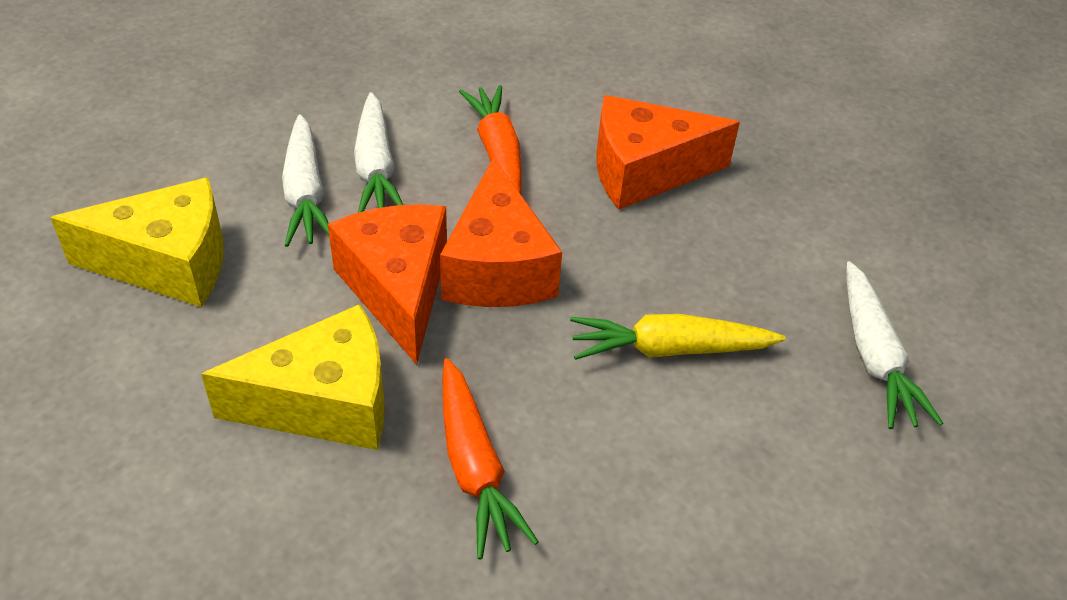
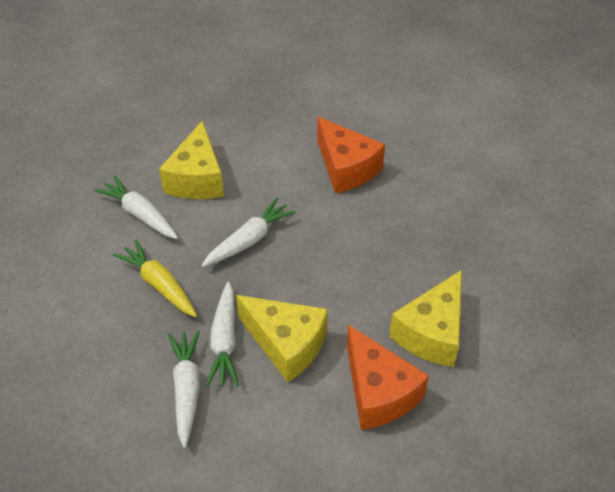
orange carrot: [442,358,539,559] [459,85,522,194] = 2 -> none = 0
orange cheese: [328,204,447,365] [440,157,562,307] [596,95,740,210] = 3 -> [317,116,385,193] [347,324,429,430] = 2
white carrot: [282,114,329,247] [354,92,403,213] [846,261,943,429] = 3 -> [94,176,178,239] [168,330,200,448] [202,198,296,267] [206,281,239,387] = 4
yellow cheese: [50,177,224,307] [201,304,385,450] = 2 -> [159,121,224,199] [236,295,328,382] [389,270,462,367] = 3

